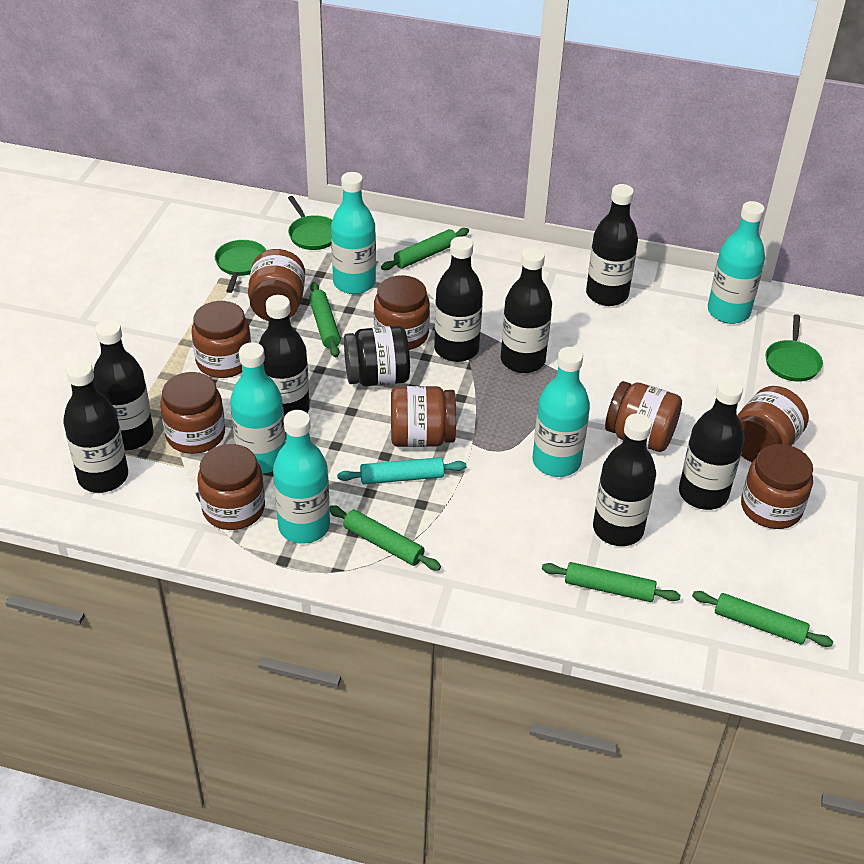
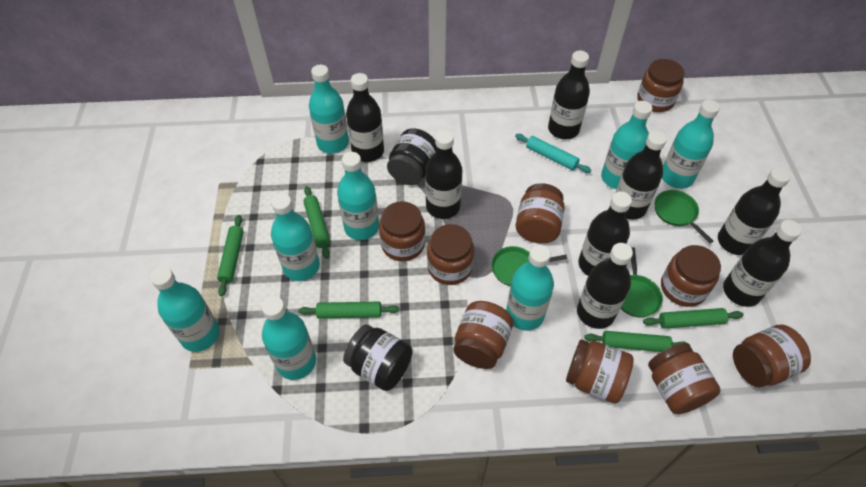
black jar: [344,326,410,386] = 1 -> [343,325,413,391] [387,128,437,185] = 2
turquoise bottle: [230,342,286,474] [273,410,330,544] [331,172,376,294] [532,347,590,477] [708,201,765,324] = 5 -> [150,267,220,352] [261,296,316,380] [271,193,320,281] [309,65,349,154] [337,152,379,240] [506,245,554,331] [601,101,652,189] [662,100,720,189] = 8

